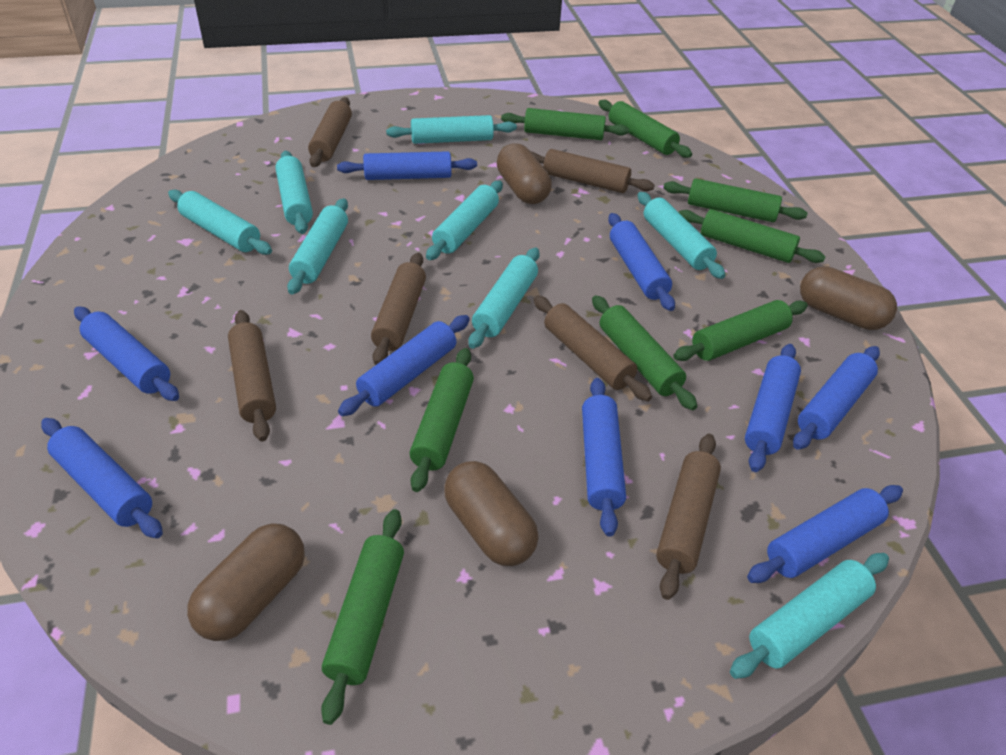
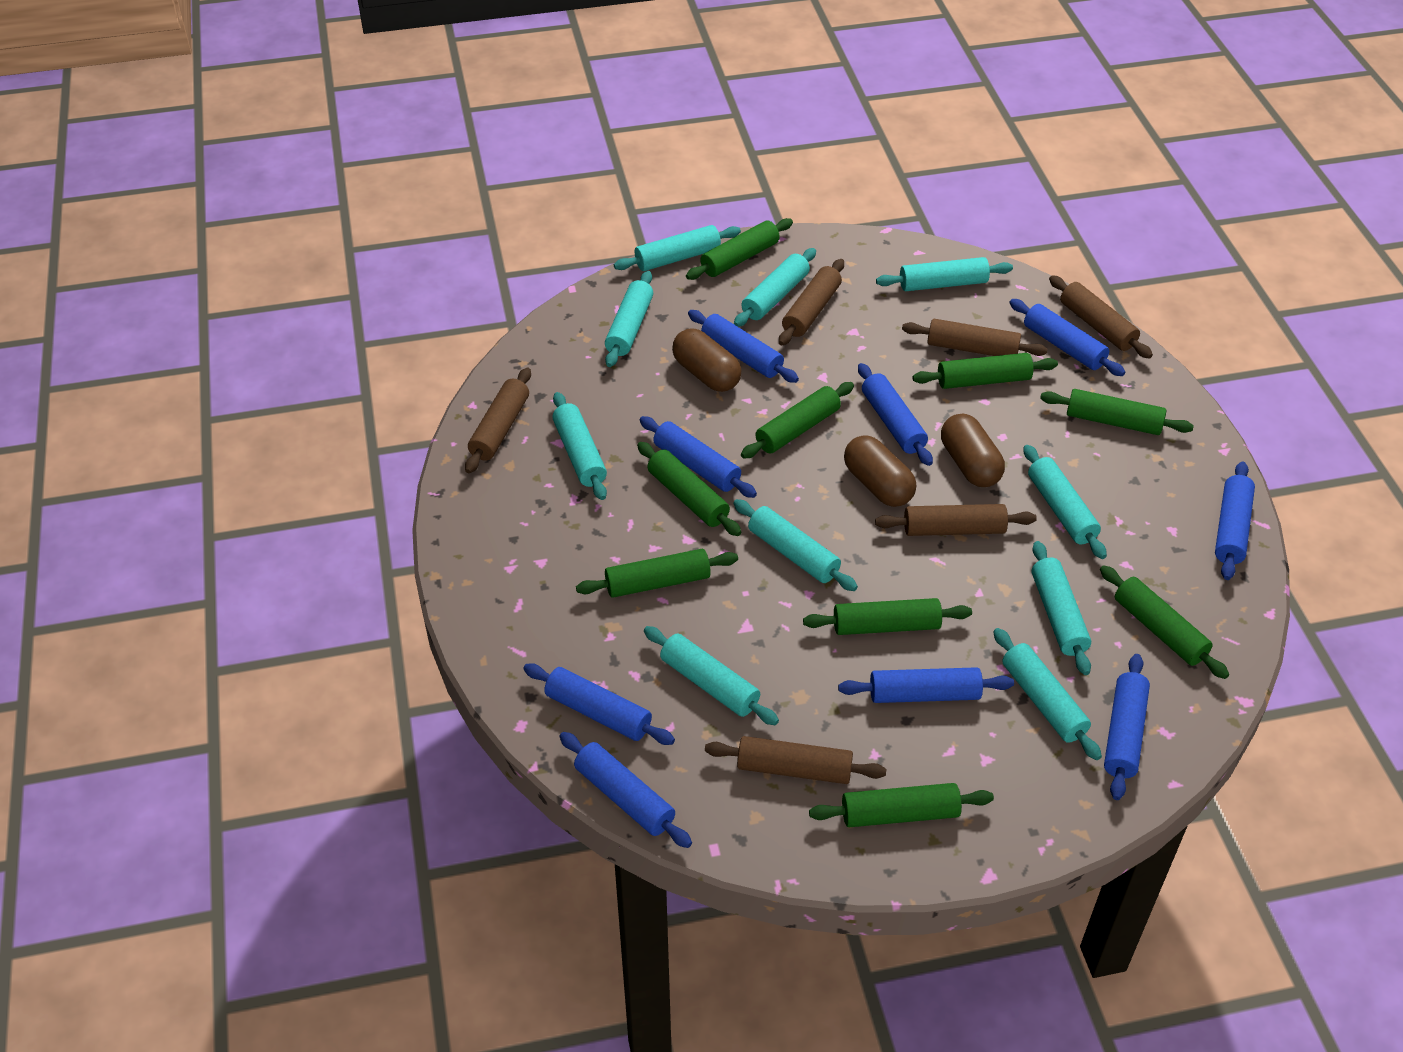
brown capsule: [187,524,305,641] [444,461,539,566] [497,144,552,204] [800,266,897,330] = 4 -> [672,328,741,392] [844,435,916,507] [941,414,1005,487] = 3
green rolling pin: [321,509,404,725] [409,348,474,492] [501,108,629,140] [592,295,697,410] [598,100,692,158] [663,179,808,222] [673,300,808,361] [679,209,826,263] = 8 -> [576,549,738,598] [637,442,742,536] [686,218,793,280] [741,382,854,459] [803,598,972,635] [809,783,994,827] [913,353,1058,389] [1040,389,1194,435] [1100,565,1229,679] = 9
turquoise rolling pin: [168,189,272,255] [276,151,313,234] [287,198,348,295] [386,115,517,144] [426,181,503,260] [468,248,540,349] [638,192,725,279] [730,553,889,679] = 8 -> [552,392,607,500] [605,271,653,367] [614,225,741,271] [644,626,779,725] [733,499,858,591] [734,248,816,327] [876,257,1013,291] [993,628,1102,760] [1024,445,1107,559] [1032,541,1091,675] = 10

